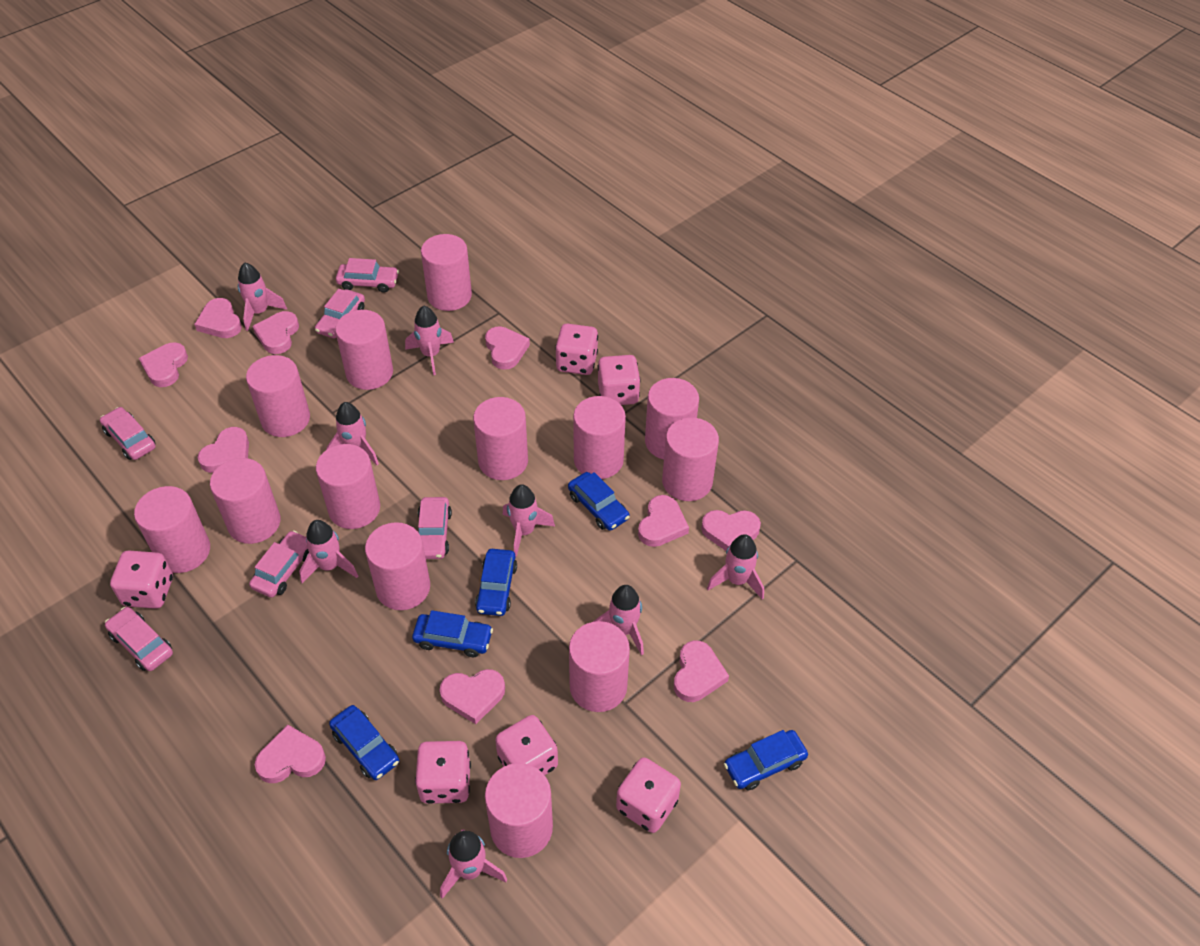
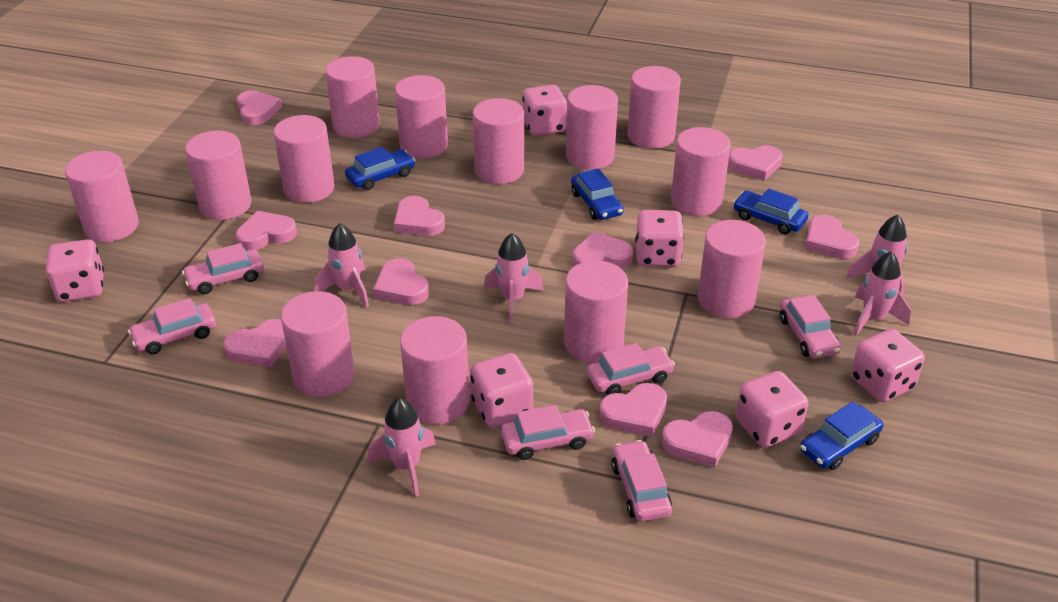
blue car: [329,705,399,780] [412,610,493,657] [475,549,517,616] [568,472,630,531] [724,730,808,790] = 5 -> [345,147,415,190] [571,168,624,220] [733,189,808,235] [800,402,883,470] = 4
pink rocket: [238,263,287,331] [299,520,358,583] [326,402,379,465] [405,306,454,375] [440,829,507,899] [503,484,555,557] [593,585,644,656] [707,534,764,600] = 8 -> [315,223,369,307] [368,398,436,497] [484,233,543,323] [846,215,907,296] [853,251,911,336] = 5

